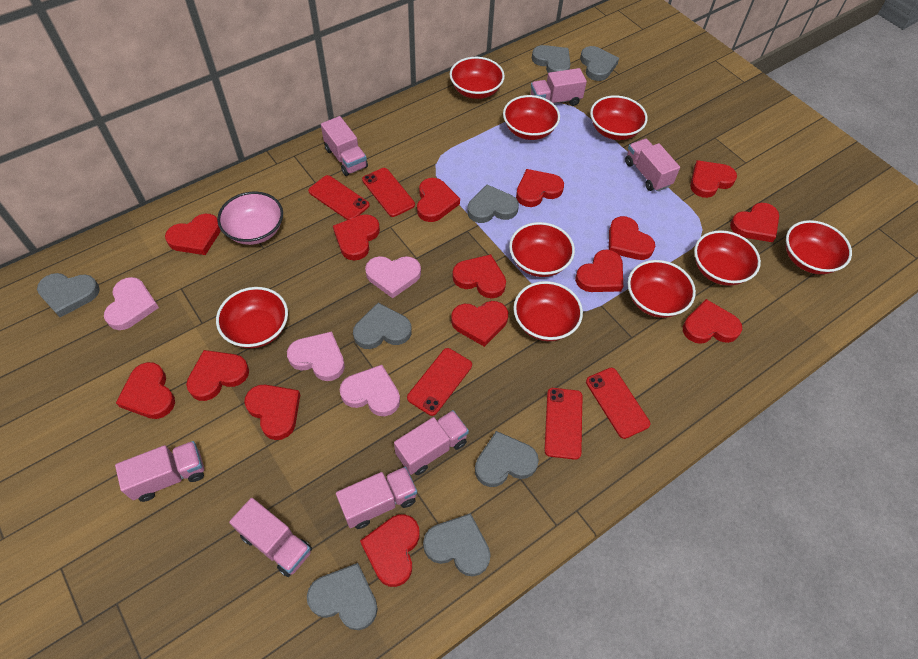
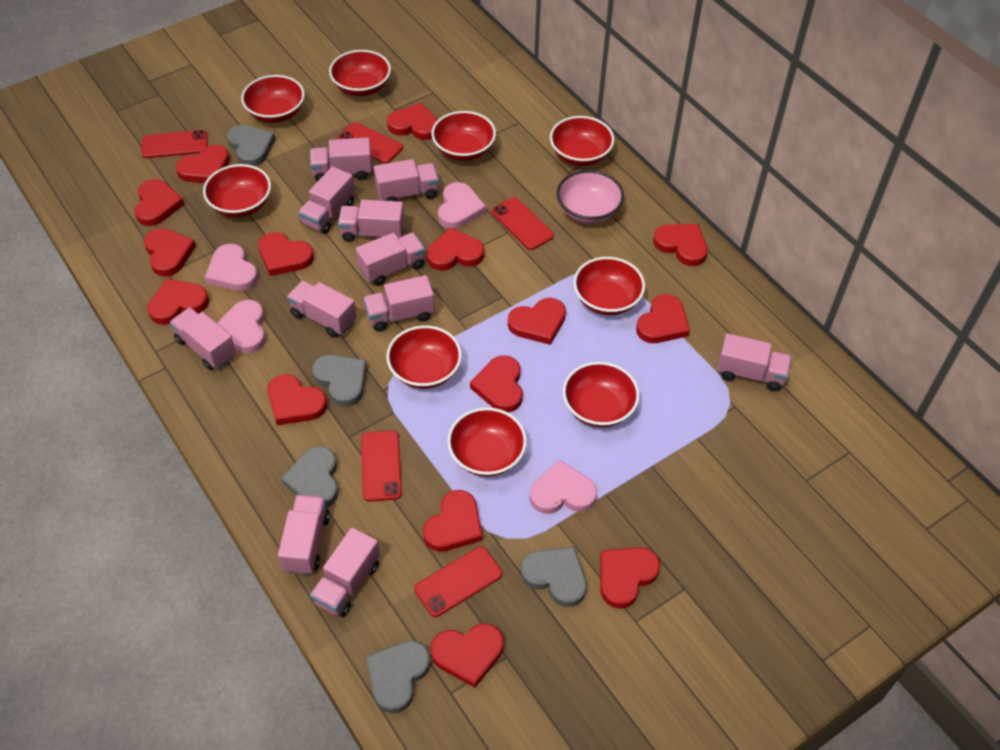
grey heart: [37,273,100,317] [307,563,378,630] [353,303,412,349] [423,513,491,577] [467,185,519,223] [475,431,539,487] [532,45,570,73] [580,46,619,81] = 8 -> [227,125,275,166] [281,446,338,508] [312,355,367,407] [366,640,430,714] [521,547,587,607] = 5
pink truck: [115,441,204,502] [229,498,312,577] [321,116,368,176] [336,467,417,529] [394,410,469,475] [531,68,587,106] [625,139,680,191] = 7 -> [170,307,236,370] [278,495,330,575] [287,280,357,338] [298,166,355,234] [310,138,372,182] [310,527,380,617] [338,199,404,242] [356,232,425,286] [364,275,435,331] [374,159,439,201] [717,333,792,392] = 11

